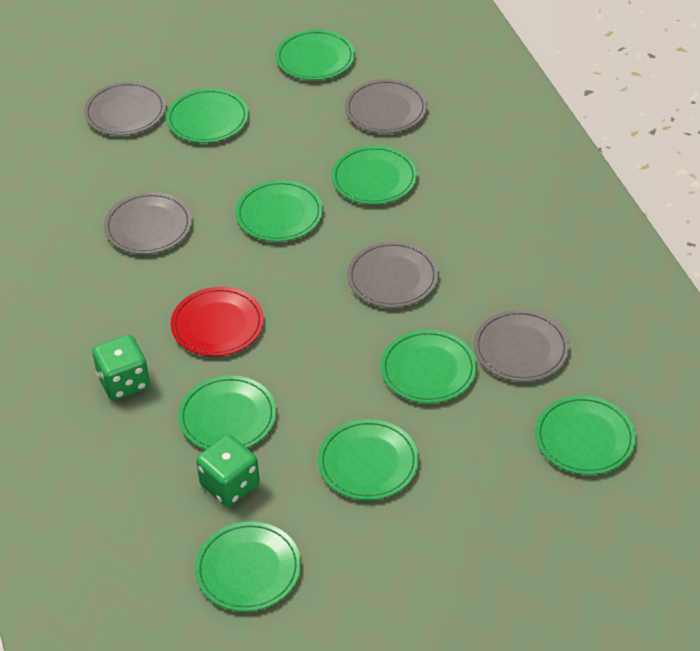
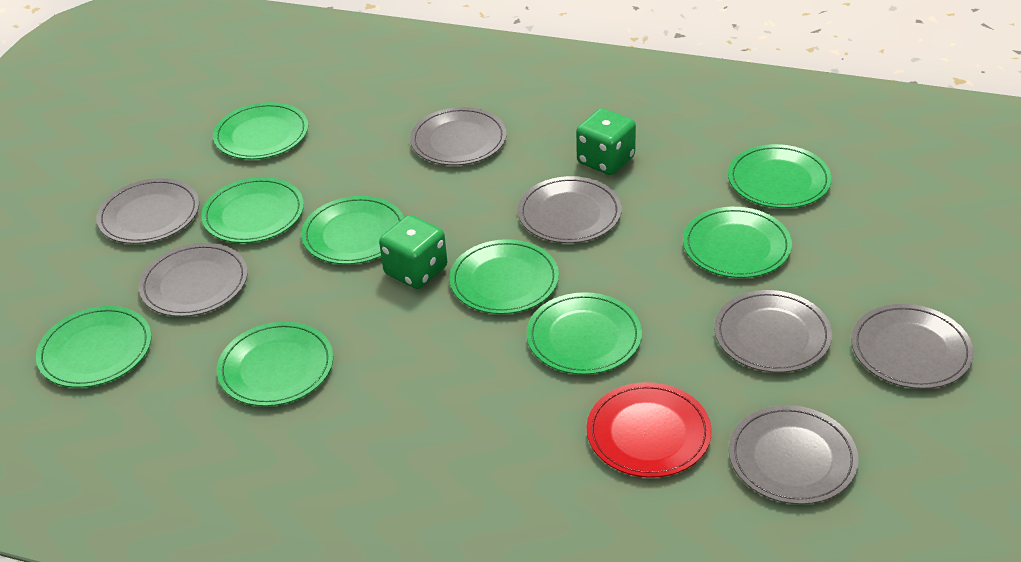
grey plate: [84,81,166,136] [104,192,192,254] [345,79,427,133] [347,241,438,308] [474,310,569,382] = 5 -> [96,178,199,244] [139,243,248,317] [410,107,507,165] [518,176,622,243] [714,290,832,373] [729,405,859,504] [851,304,974,389] = 7

